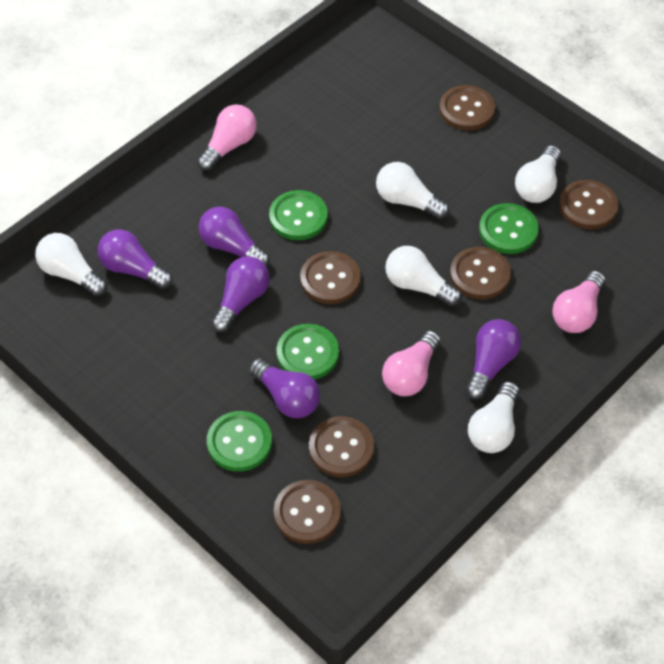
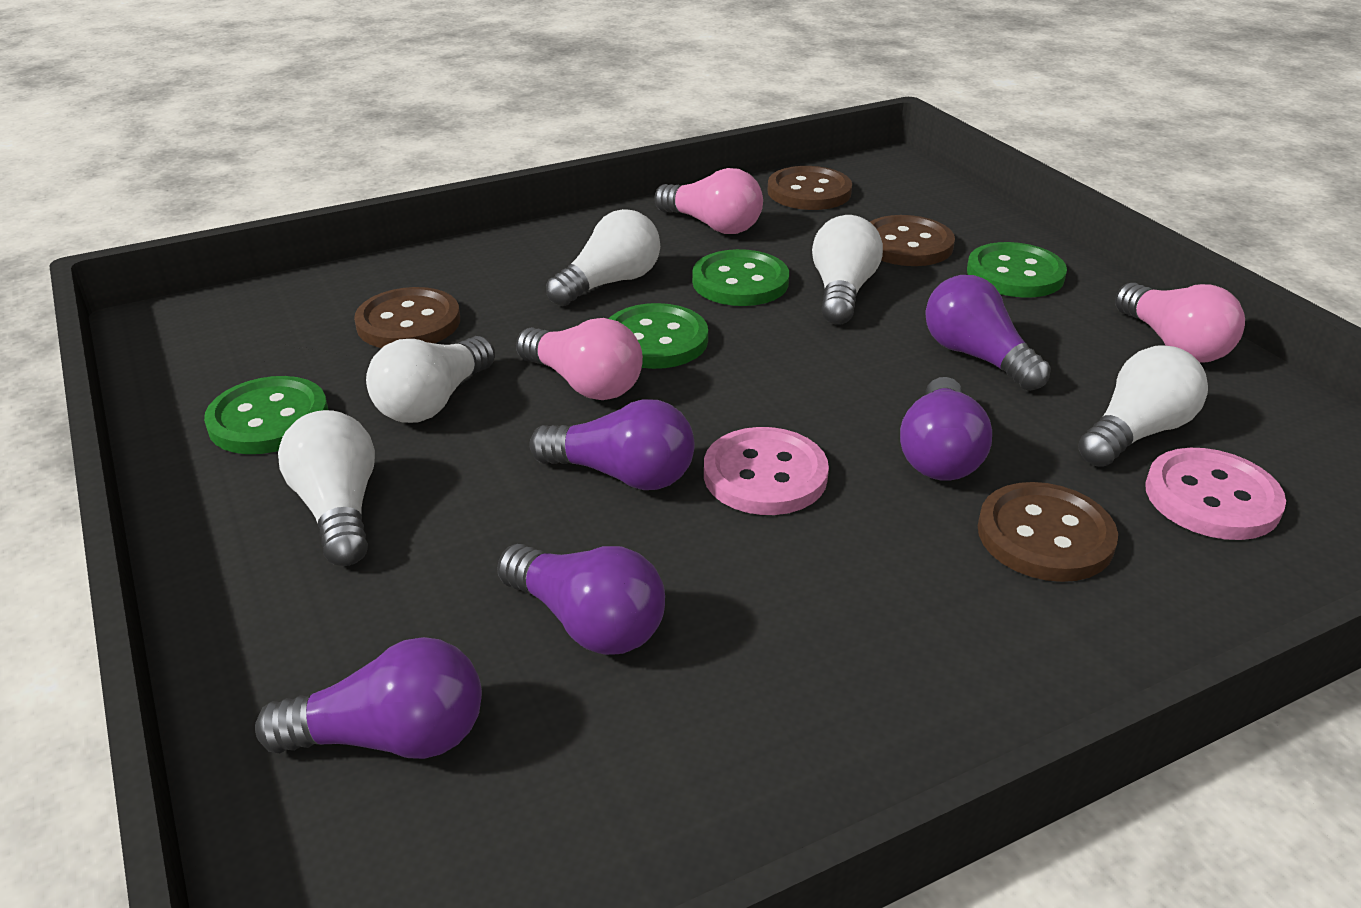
brown button: [274,480,341,544] [300,251,361,304] [309,416,374,477] [439,85,495,131] [450,247,511,299] [559,180,618,229] = 6 -> [354,287,460,348] [767,166,852,210] [870,215,955,266] [978,482,1118,582] = 4
pink button: none = 0 -> [704,427,829,515] [1145,448,1286,540] = 2

